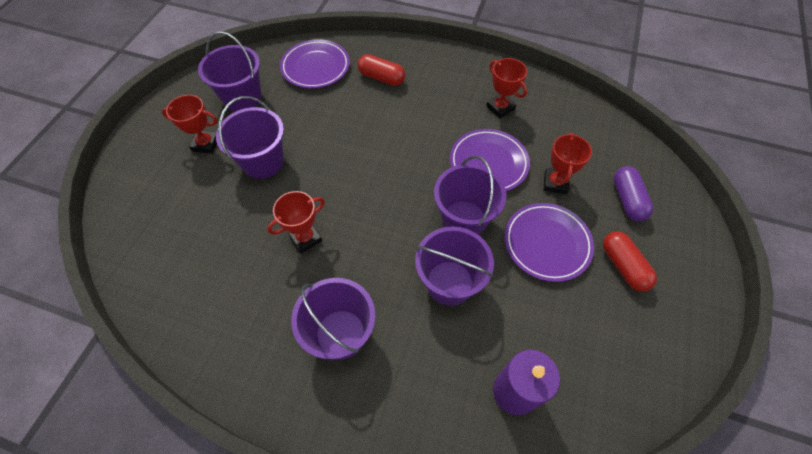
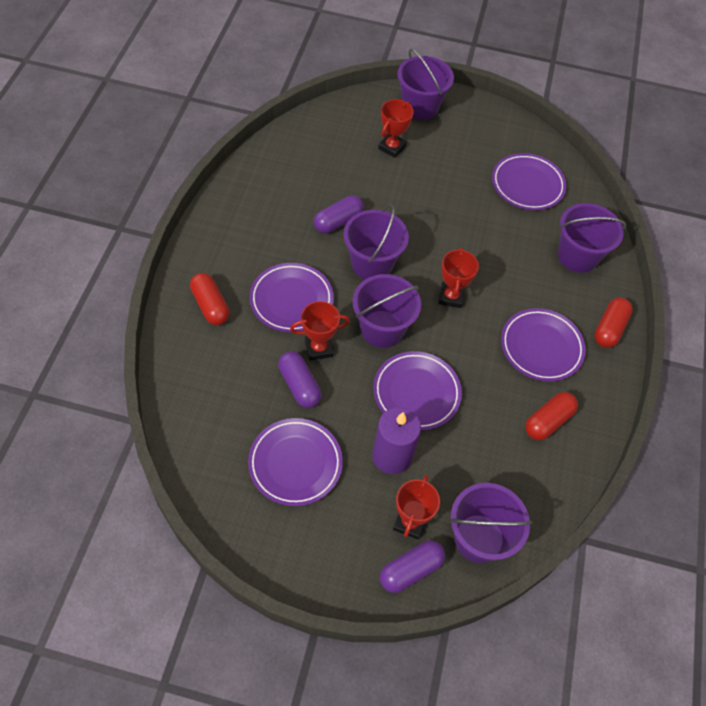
purple capsule: [614,166,653,221] = 1 -> [278,351,321,408] [314,195,364,233] [380,540,445,593] = 3
purple plate: [280,39,350,89] [450,129,530,191] [504,203,594,282] = 3 -> [248,418,343,506] [250,263,334,332] [373,351,462,430] [492,153,566,210] [501,308,586,382] = 5
red capsule: [358,54,405,86] [603,231,657,292] = 2 -> [190,273,230,325] [525,392,578,440] [595,298,633,348] = 3

